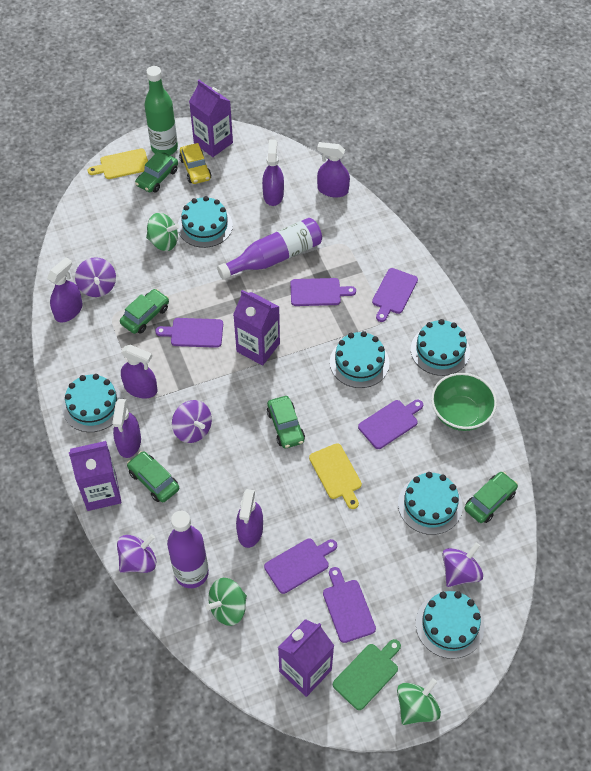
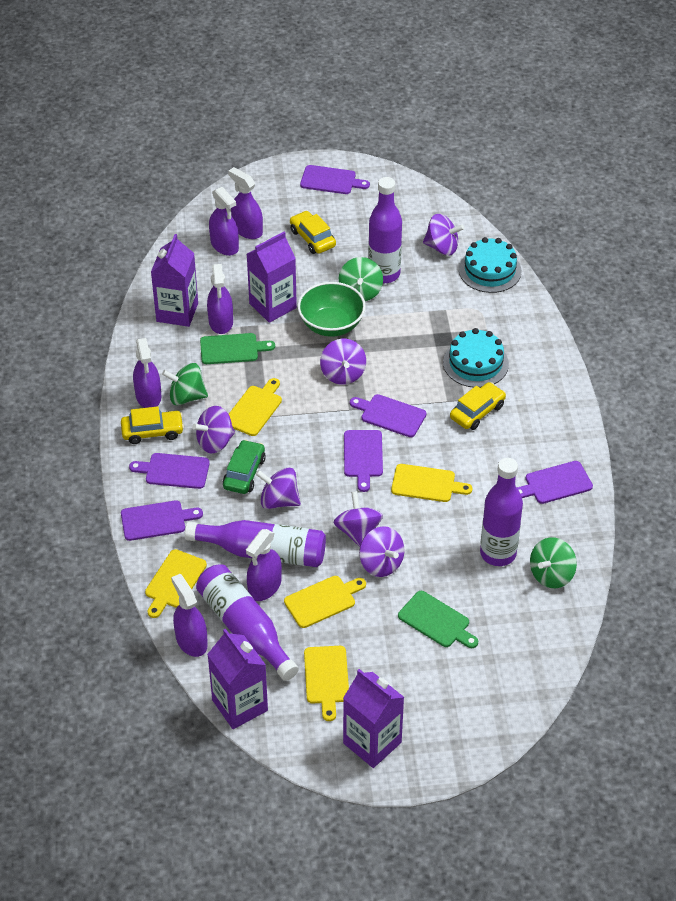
green bottle: [144,66,178,155] = 1 -> none = 0
green car: [120,289,169,334] [127,451,179,502] [135,152,178,192] [267,396,305,448] [464,472,518,523] = 5 -> [223,440,266,494] = 1
green cutting board: [333,639,401,710] = 1 -> [200,333,275,364] [398,591,478,648] = 2
purple bottle: [167,511,209,588] [217,218,322,280] = 2 -> [185,520,326,567] [196,564,299,681] [368,177,402,283] [480,458,523,566] = 4
purple spinning top: [75,257,116,297] [117,534,156,573] [172,400,212,443] [442,542,483,587] = 4 -> [192,406,235,453] [255,467,301,509] [320,339,366,385] [333,491,383,547] [359,526,404,577] [423,214,464,255] = 6
turquoise cake: [62,374,123,432] [178,196,233,248] [330,331,390,388] [398,472,463,535] [411,319,470,376] [416,591,484,659] = 6 -> [443,328,509,388] [459,237,522,293] = 2
yellow car: [179,143,211,184] = 1 -> [121,406,184,444] [290,211,336,254] [450,382,506,430] = 3
yellow cutting board: [88,148,148,179] [309,443,362,509] = 2 -> [145,549,207,618] [229,378,282,436] [284,576,366,628] [304,646,349,721] [391,464,472,502] = 5

